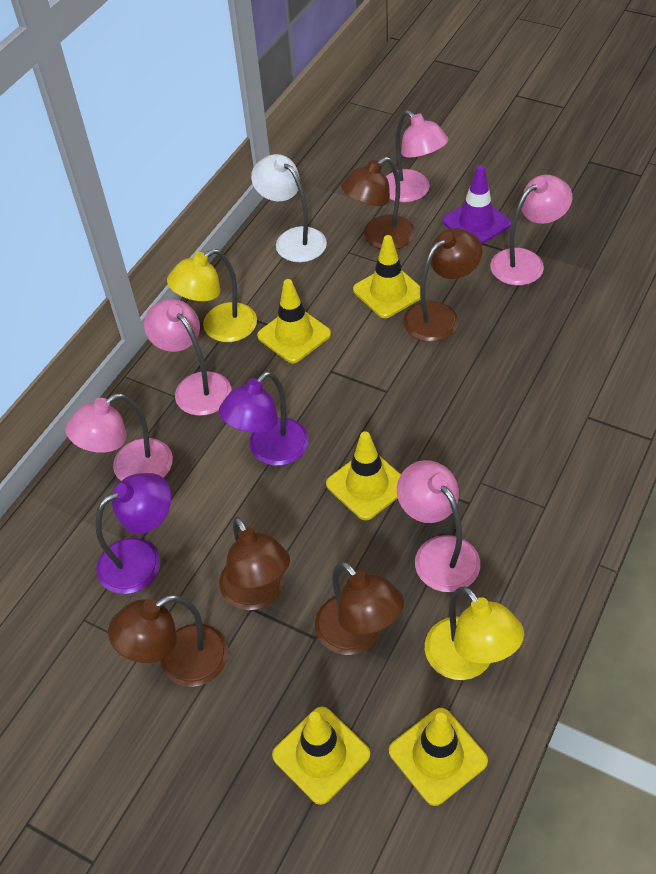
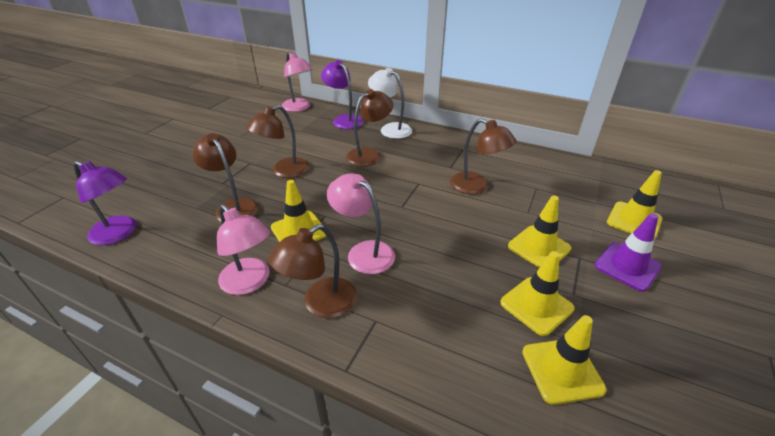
pink lamp: [66,393,173,481] [144,299,232,416] [386,110,449,202] [397,460,480,592] [490,175,572,286] = 5 -> [217,204,270,295] [281,52,313,112] [327,173,395,274] = 3
yellow lamp: [167,249,257,342] [425,586,524,680] = 2 -> none = 0

